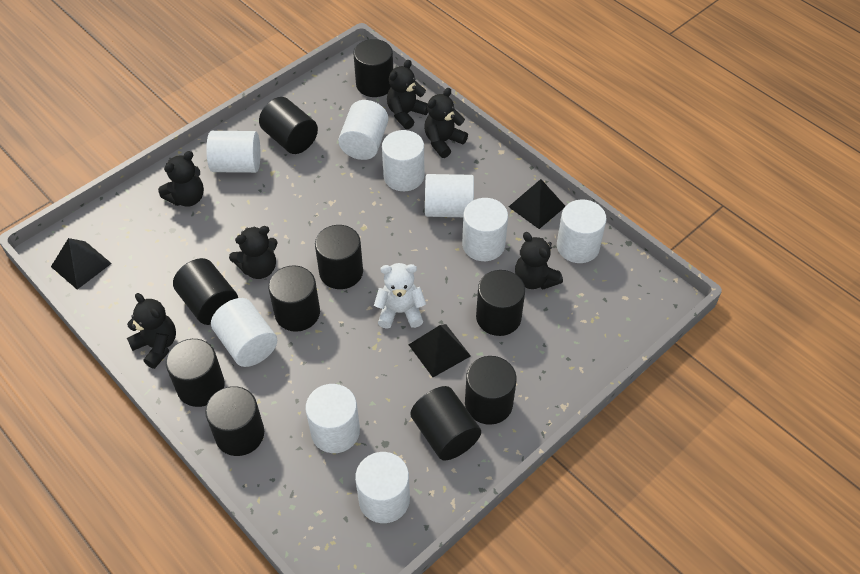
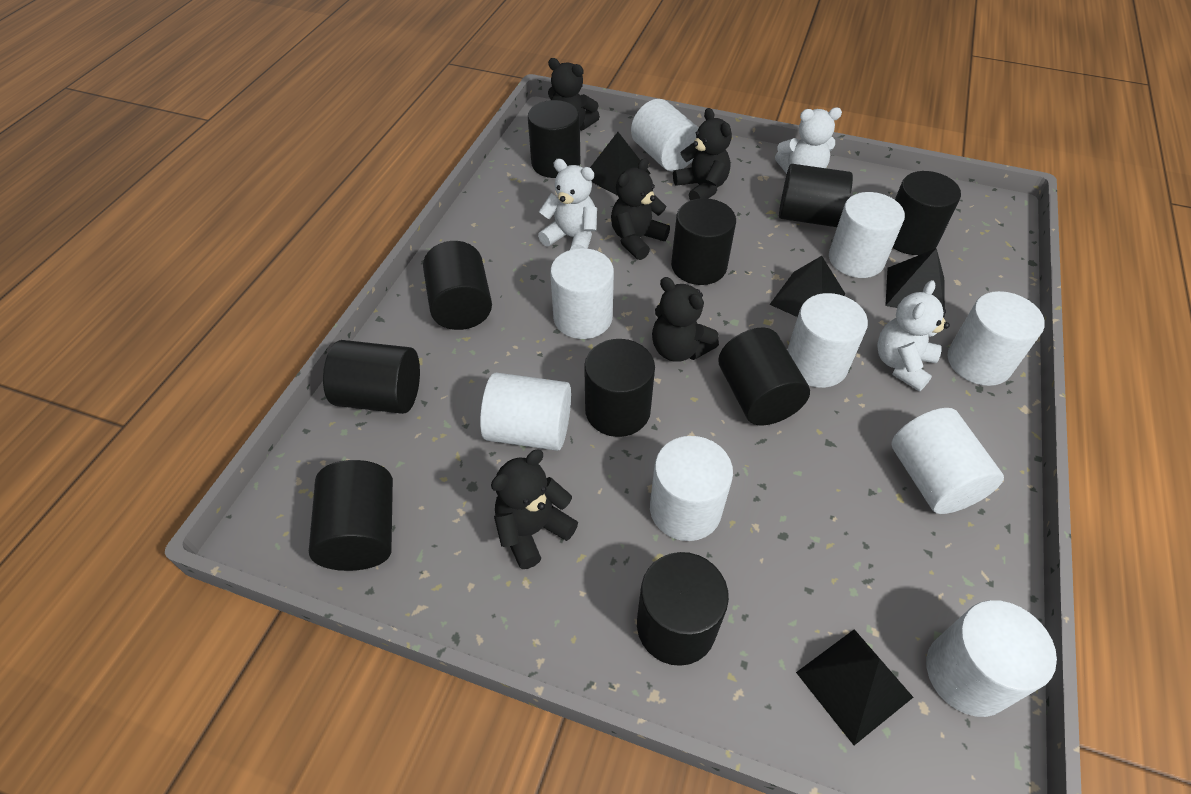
black pyramid: [51,238,112,289] [409,324,471,377] [509,179,565,229] = 3 -> [590,132,651,195] [769,256,845,317] [796,629,913,745] [885,248,945,317] = 4
black teddy bear: [127,293,176,369] [158,151,204,206] [229,226,278,279] [387,60,428,129] [424,88,468,158] [515,232,563,290] = 6 -> [491,450,578,569] [548,58,600,131] [611,158,670,260] [652,277,719,362] [673,108,732,200] = 5
white teddy bear: [374,263,426,329] = 1 -> [538,159,597,250] [775,108,842,174] [877,280,950,391] = 3

